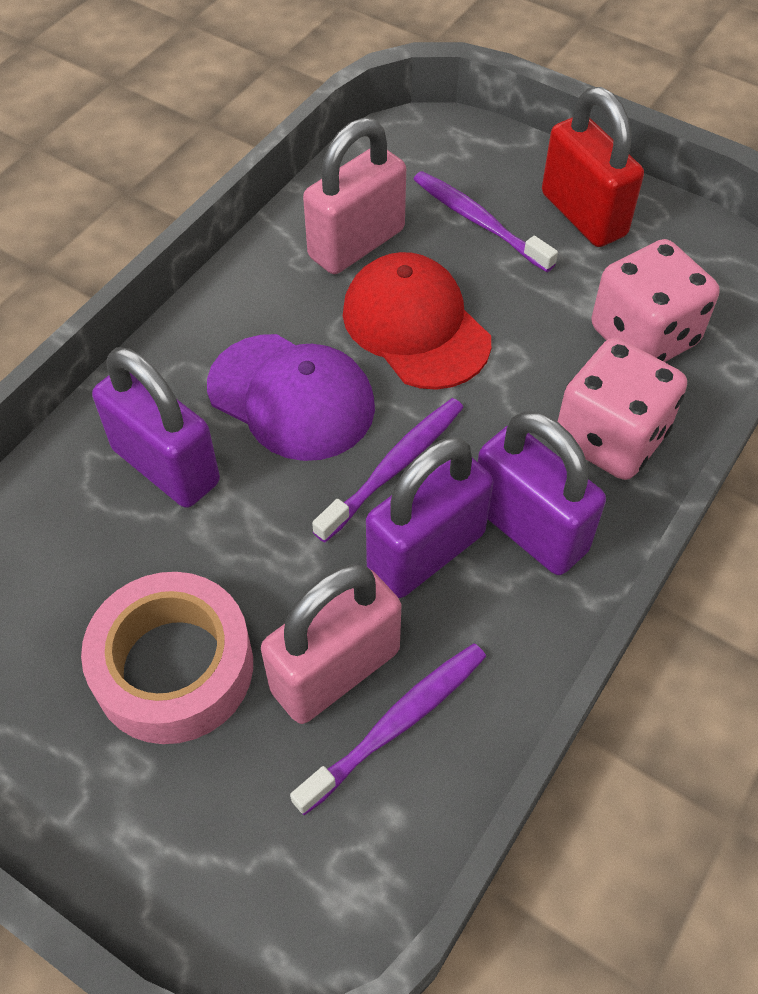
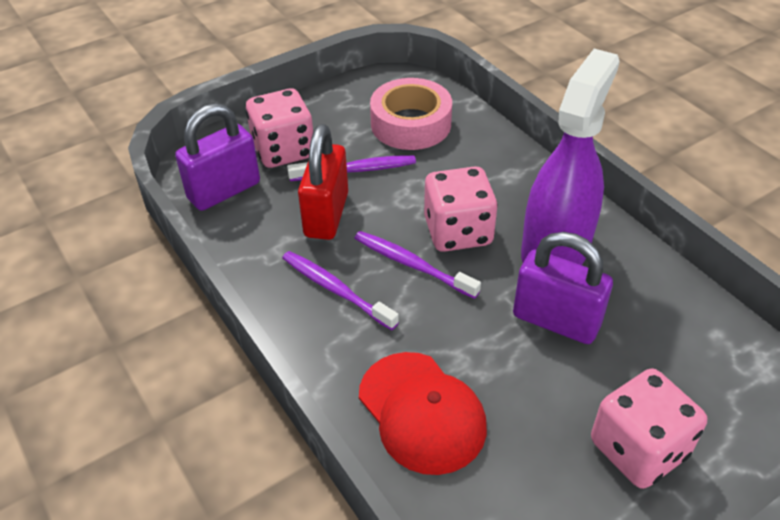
pink dice: [558,338,687,480] [592,239,720,362] = 2 -> [246,88,313,168] [424,166,498,252] [591,369,707,489] = 3
pink padlock: [261,564,401,724] [303,118,406,274] = 2 -> none = 0
purple cap: [207,334,375,461] = 1 -> none = 0
purple padlock: [92,348,220,508] [366,437,493,598] [478,411,606,575] = 3 -> [175,103,260,211] [513,232,613,344] = 2
purple spray bottle: none = 0 -> [521,49,620,265] = 1

